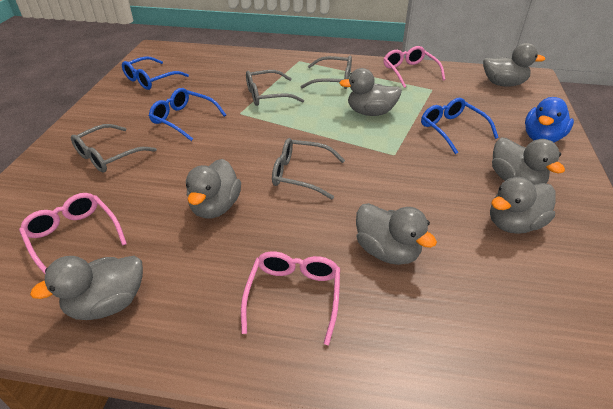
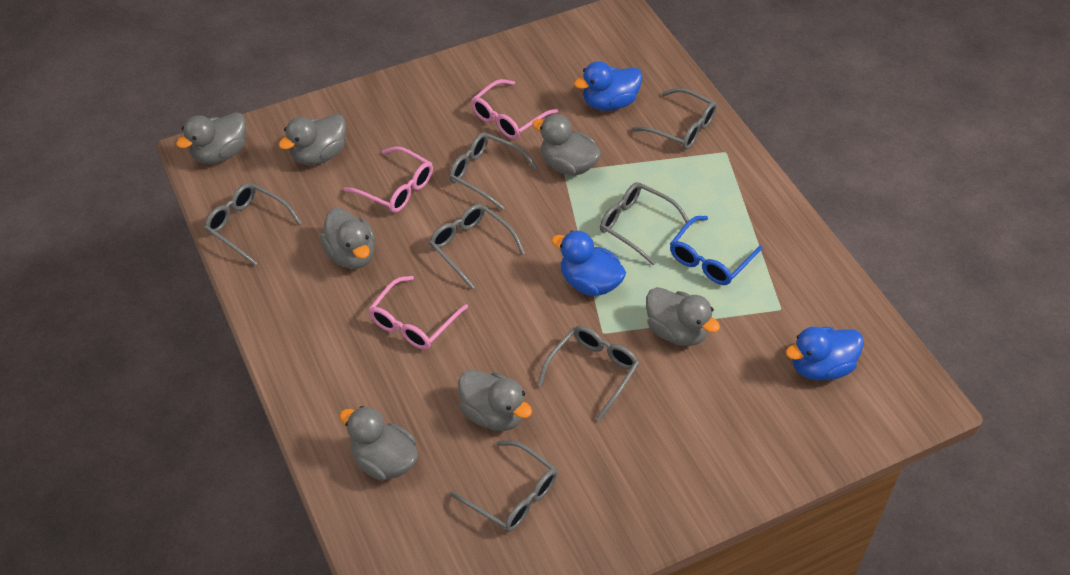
blue duck: [525,97,574,142] = 1 -> [551,231,626,296] [574,61,643,111] [786,326,864,380] = 3
blue glasses: [122,56,189,90] [149,88,226,141] [421,98,499,154] = 3 -> [670,216,763,285] = 1
grey glasses: [71,124,157,173] [246,70,304,106] [272,138,345,200] [300,56,352,89] = 4 -> [204,183,302,266] [429,204,525,290] [449,132,538,210] [449,441,557,532] [537,326,639,420] [600,182,689,265] [632,88,717,150] = 7

